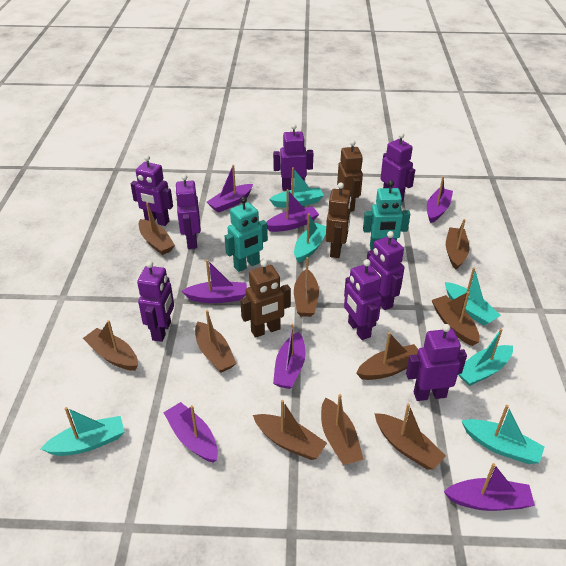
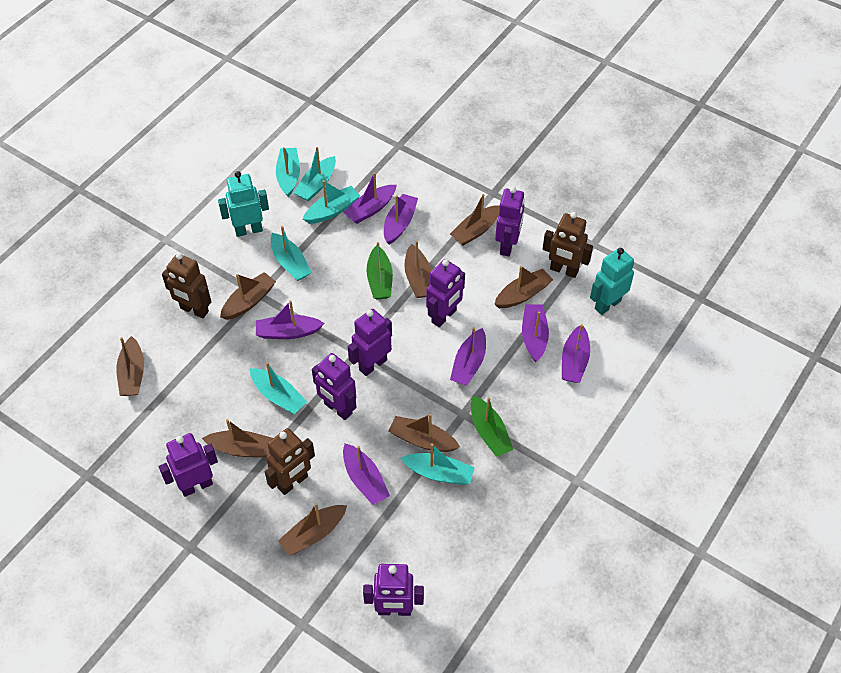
brown boat: [83,320,138,371] [139,202,175,255] [195,310,237,373] [253,400,327,460] [294,257,319,317] [321,394,364,465] [356,332,418,380] [375,404,446,469] [432,291,480,346] [446,219,470,270] = 10 -> [116,336,144,396] [202,419,273,457] [220,272,276,320] [278,503,347,556] [389,414,460,452] [404,241,431,298] [450,194,500,246] [494,266,553,308] = 8
green boat: none = 0 -> [366,242,393,299] [471,396,513,457] = 2
purple robot: [131,155,173,226] [137,261,174,342] [175,174,201,249] [273,124,313,191] [344,259,382,340] [367,231,404,310] [380,133,415,202] [406,324,467,401] = 8 -> [159,433,218,497] [312,353,356,420] [348,309,392,376] [363,564,424,616] [426,259,465,327] [495,187,525,256] = 6

